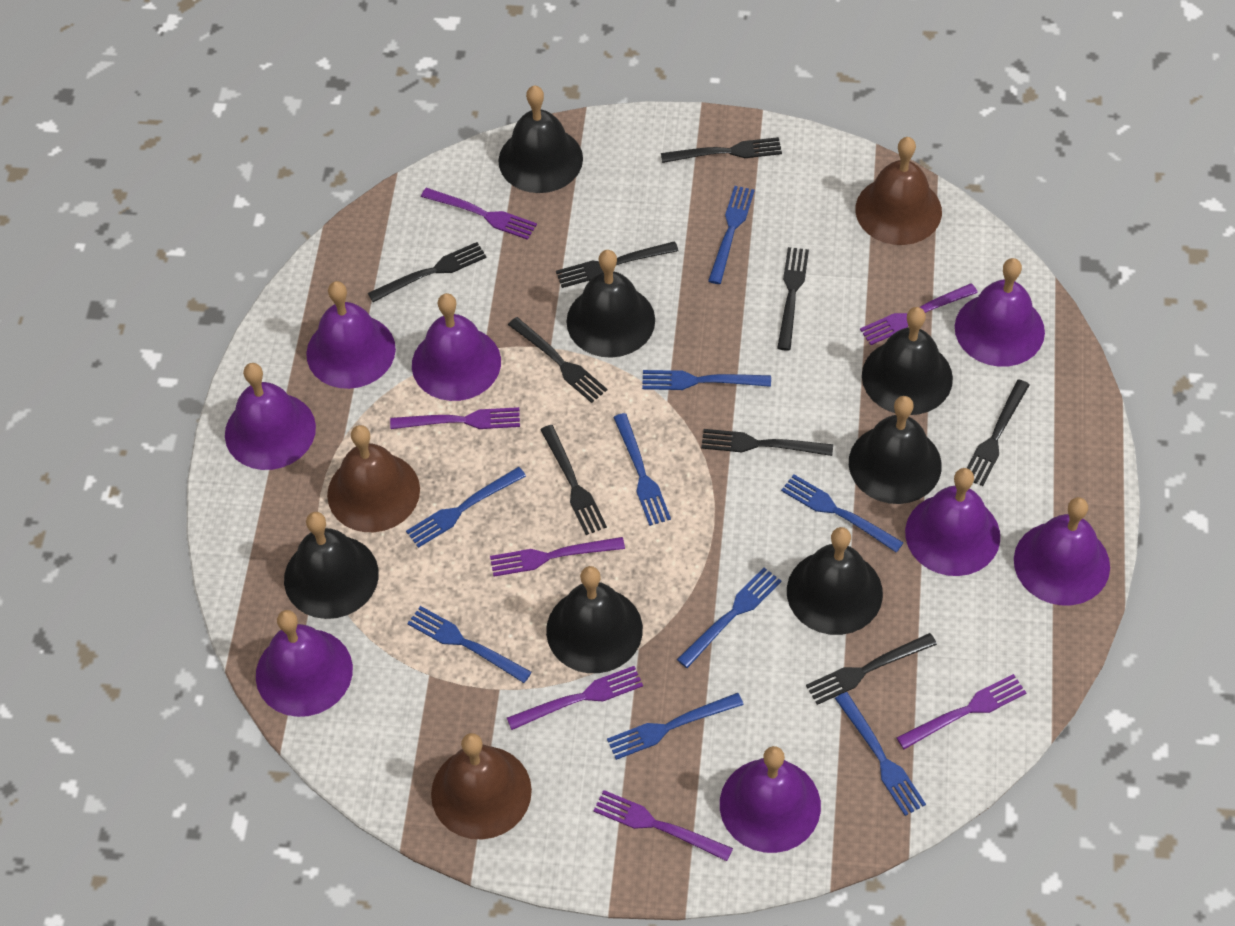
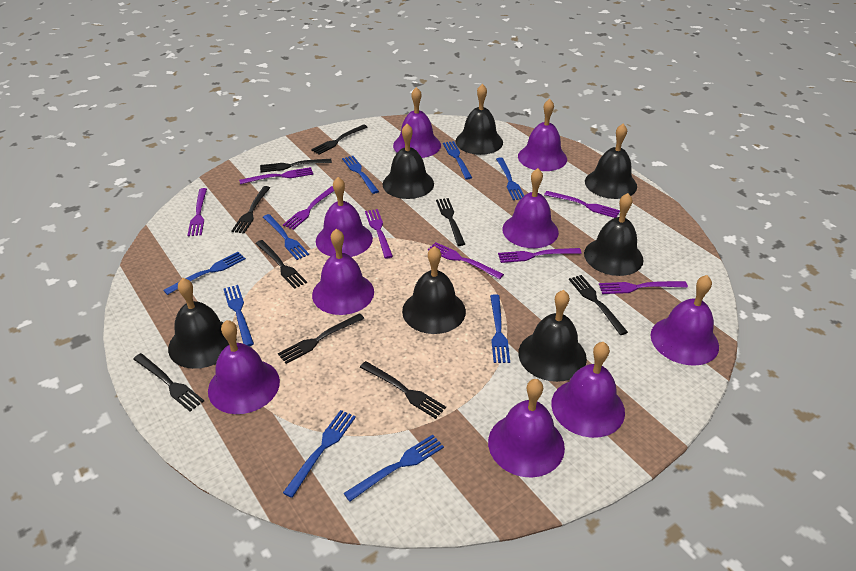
brown bell: [327,425,420,532] [431,733,532,840] [855,137,942,245] = 3 -> none = 0
purple bell: [225,363,316,470] [256,610,353,717] [306,281,396,389] [412,293,501,401] [720,746,821,853] [905,468,1000,576] [955,258,1045,367] [1014,497,1110,605] = 8 -> [208,320,280,414] [312,229,374,315] [316,177,373,257] [393,87,441,158] [488,379,565,478] [502,168,559,248] [518,99,567,171] [551,342,625,438] [650,275,719,366] = 9
purple fork: [390,407,520,429] [421,188,537,240] [490,537,625,577] [507,666,643,730] [593,790,733,861] [860,283,978,345] [896,674,1026,749] = 7 -> [188,188,207,236] [239,167,313,184] [283,186,334,230] [365,209,393,258] [428,242,504,279] [498,248,582,263] [544,191,620,218] [599,281,688,294] = 8

